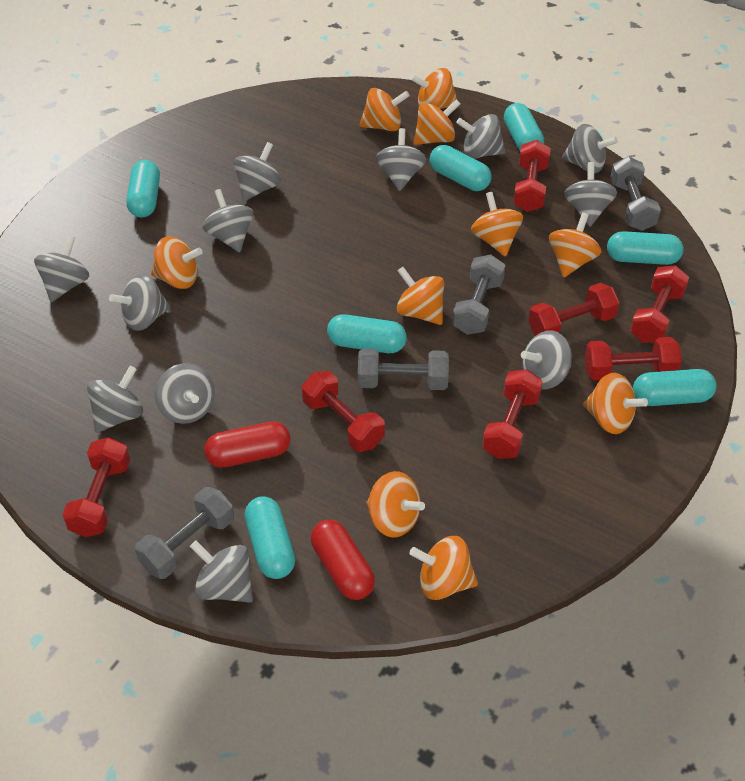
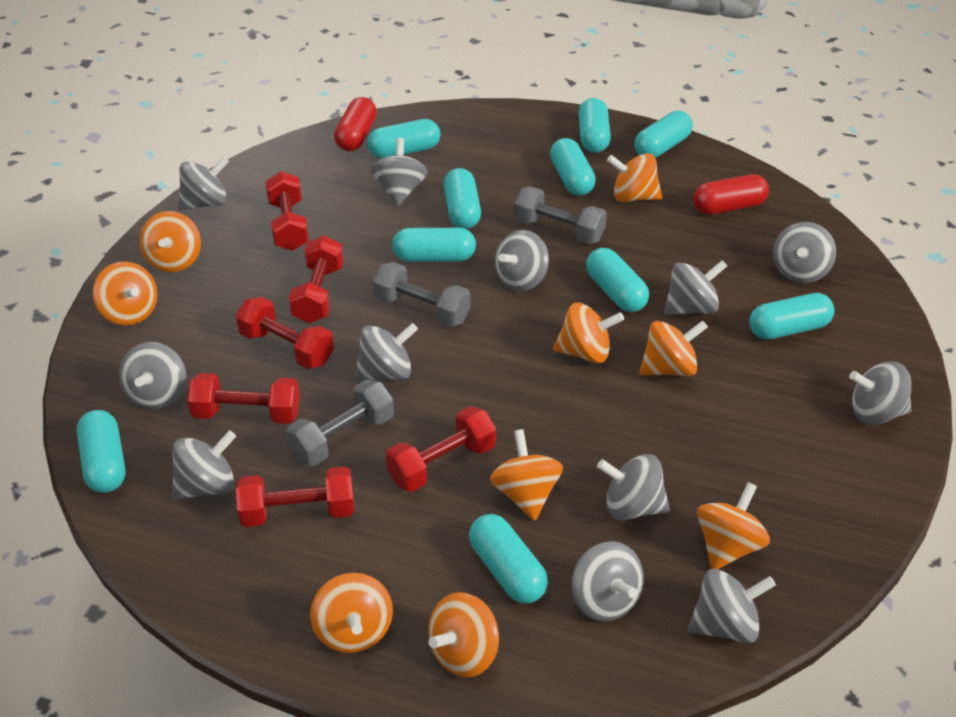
grey dumbbell: [135,487,234,579] [358,349,449,390] [452,254,505,335] [610,157,661,231] = 4 -> [286,380,394,466] [372,262,471,327] [514,187,607,244] = 3
orange spinning top: [151,236,203,289] [359,88,410,131] [367,471,425,538] [396,267,444,325] [409,536,478,600] [410,68,457,109] [414,99,460,145] [471,192,523,257] [549,213,601,277] [583,373,648,434] = 10 -> [93,261,158,326] [140,211,201,272] [310,573,393,653] [428,592,499,678] [490,429,563,521] [553,303,624,363] [607,153,662,202] [639,320,708,376] [697,482,770,569] = 9
red dumbbell: [62,437,130,537] [302,371,385,452] [482,369,543,459] [513,140,551,212] [529,283,619,336] [585,337,682,380] [630,265,689,343] = 7 -> [187,373,300,424] [236,297,334,369] [236,467,354,527] [265,171,309,251] [288,236,344,323] [386,406,496,492] = 6
turquoise capsule: [127,160,160,218] [245,496,295,579] [327,314,407,353] [429,145,492,191] [504,103,544,151] [607,231,684,265] [633,369,717,406] = 7 -> [77,410,126,493] [367,119,440,159] [392,228,476,262] [444,168,481,229] [469,514,548,604] [550,138,596,196] [579,98,611,153] [586,248,649,312] [634,111,693,158] [749,293,834,340] = 10

